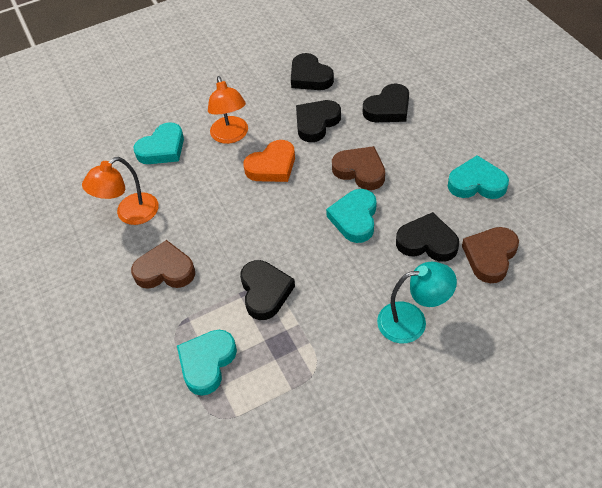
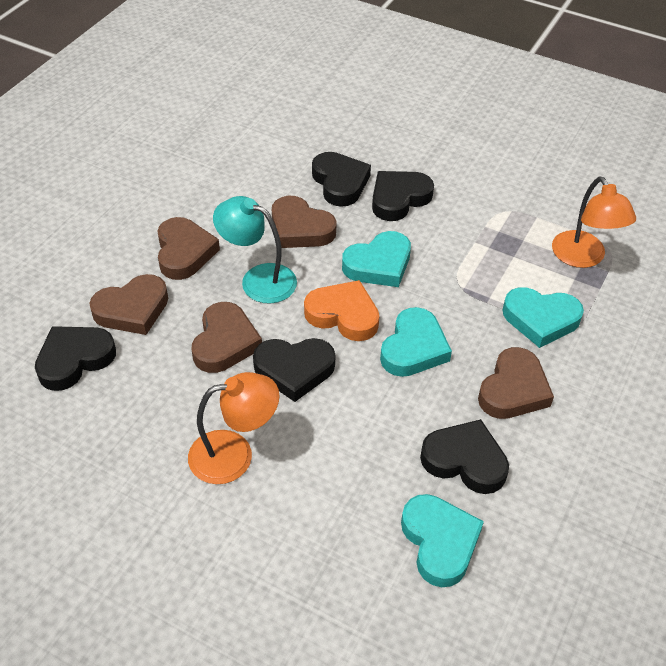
brown heart: [131,240,195,289] [332,146,385,190] [462,227,519,283] = 3 -> [89,274,168,335] [157,217,220,280] [191,302,262,373] [272,196,337,248] [478,347,554,419] = 5

